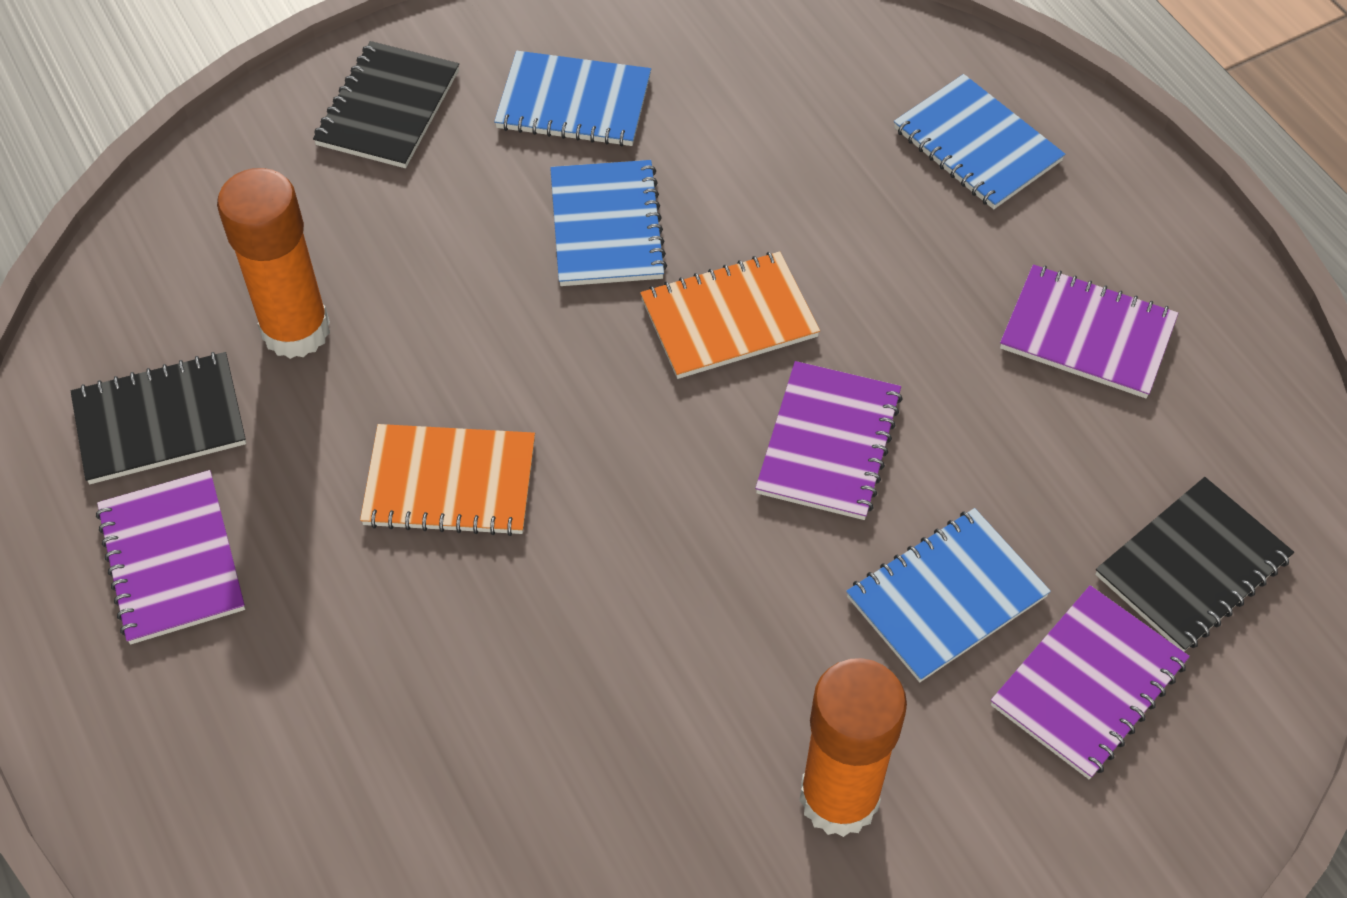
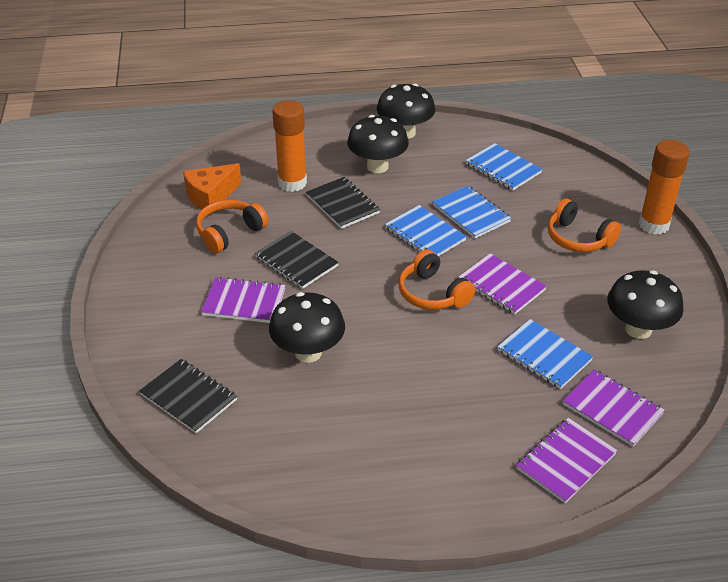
black mushroom: none = 0 -> [269,292,345,363] [347,115,409,173] [377,83,435,139] [607,270,684,339] = 4
orange cheese: none = 0 -> [183,163,242,210] = 1
orange headphones: none = 0 -> [196,200,268,253] [399,249,475,310] [548,198,621,252] = 3
orange notebook: [360,424,535,536] [640,251,820,379] = 2 -> none = 0

